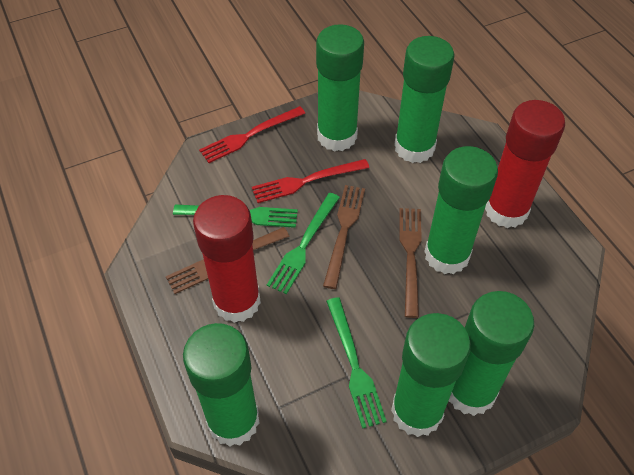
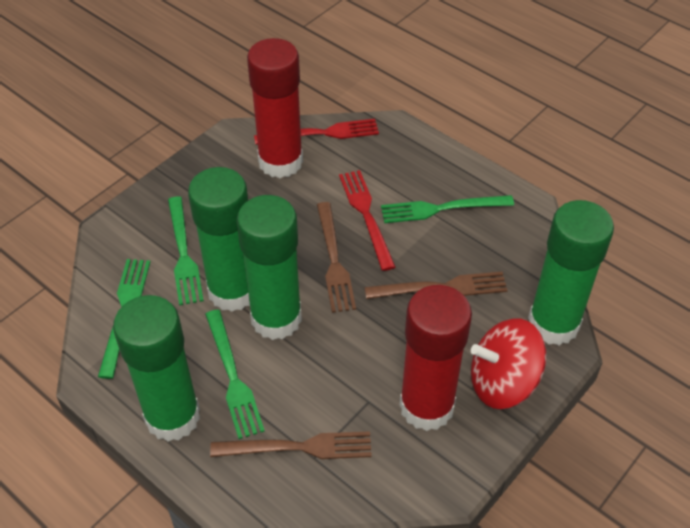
green fork: [173,204,298,228] [267,193,340,294] [326,297,387,429] = 3 -> [98,259,150,379] [168,196,204,305] [205,310,265,439] [381,195,514,223] = 4
green glue stick: [183,323,259,447] [316,24,364,152] [391,313,471,437] [394,36,454,163] [424,146,498,274] [449,291,534,416] = 6 -> [113,295,200,442] [188,167,250,312] [237,195,302,340] [528,200,614,345] = 4
red spinning top: none = 0 -> [471,319,546,409] = 1

